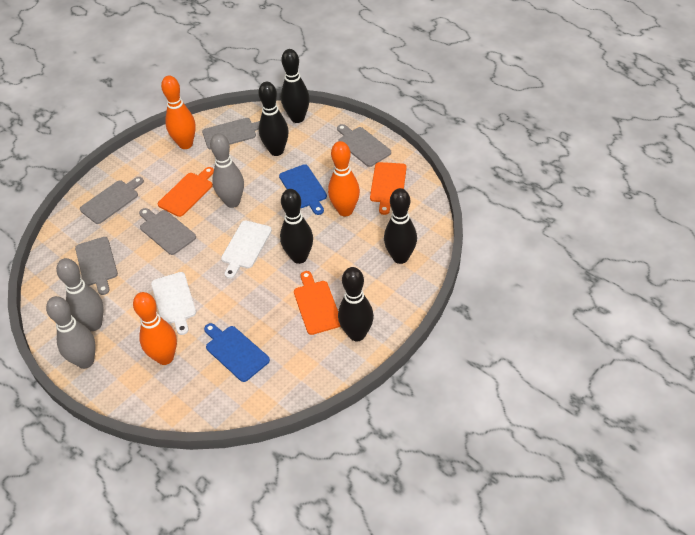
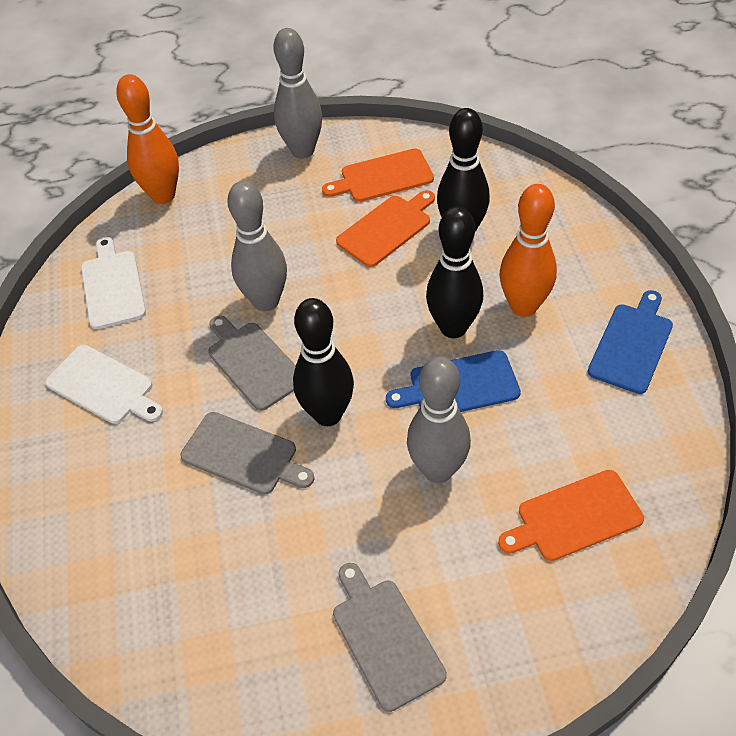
black bowling pin: [258,82,288,156] [280,189,313,264] [281,49,310,123] [338,267,374,341] [384,188,417,264] = 5 -> [293,298,354,426] [426,206,483,338] [437,108,490,232] = 3
grey cutting board: [75,237,118,295] [80,177,144,224] [139,208,196,255] [202,118,260,150] [337,124,391,167] = 5 -> [181,412,314,495] [208,315,296,411] [333,563,447,712] = 3
orange bowling pin: [133,292,177,365] [161,76,196,149] [328,141,360,217] = 3 -> [116,74,179,204] [500,184,557,317] = 2

